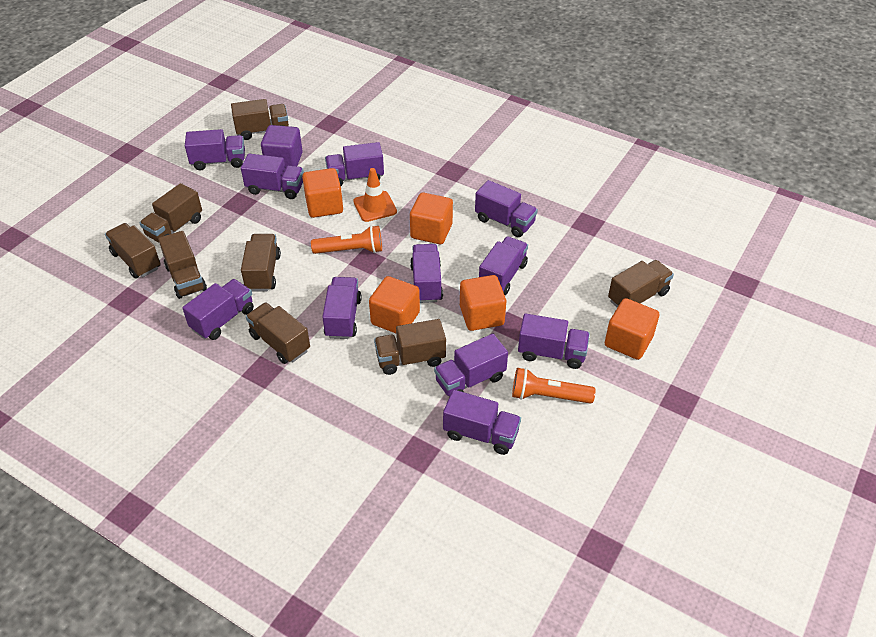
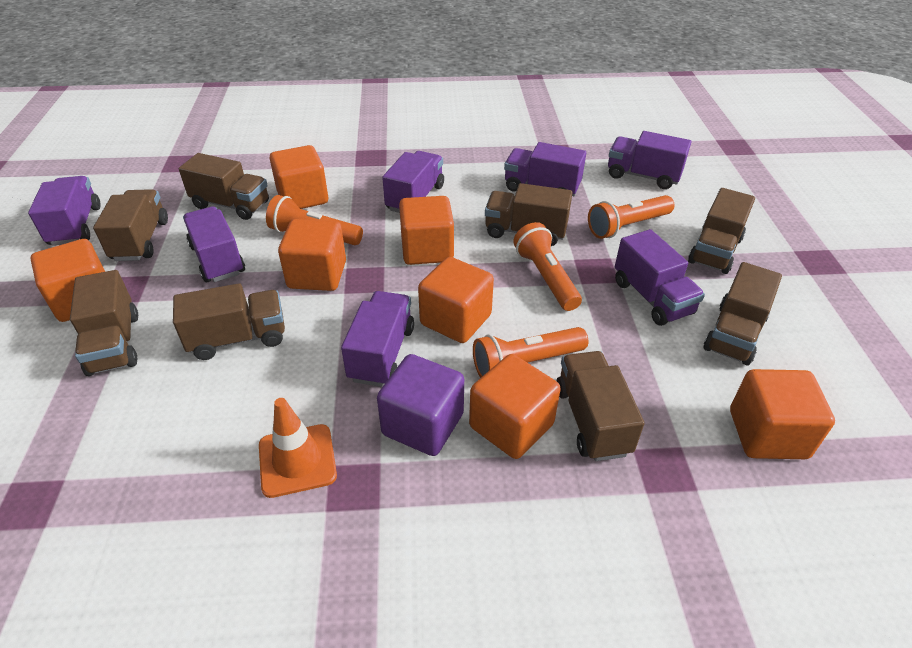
orange cube: [302,168,343,218] [369,276,420,333] [410,193,453,244] [460,275,506,331] [605,298,659,360] = 5 -> [30,239,105,322] [270,145,328,209] [278,219,346,291] [399,196,454,265] [418,257,494,343] [469,354,561,459] [730,369,835,459] = 7
orange flashlight: [311,225,382,254] [512,368,595,404] = 2 -> [266,195,363,245] [473,327,589,378] [513,222,582,311] [588,195,674,239] = 4
purple truck: [182,279,254,340] [185,129,245,170] [241,154,304,199] [322,277,362,339] [325,142,384,186] [410,244,443,303] [434,334,508,396] [443,390,521,455] [475,180,538,237] [479,236,528,295] [518,314,590,369] = 11 -> [28,176,101,246] [183,207,245,282] [341,291,414,387] [382,151,444,213] [504,142,586,196] [608,131,691,189] [615,229,705,326] = 7

